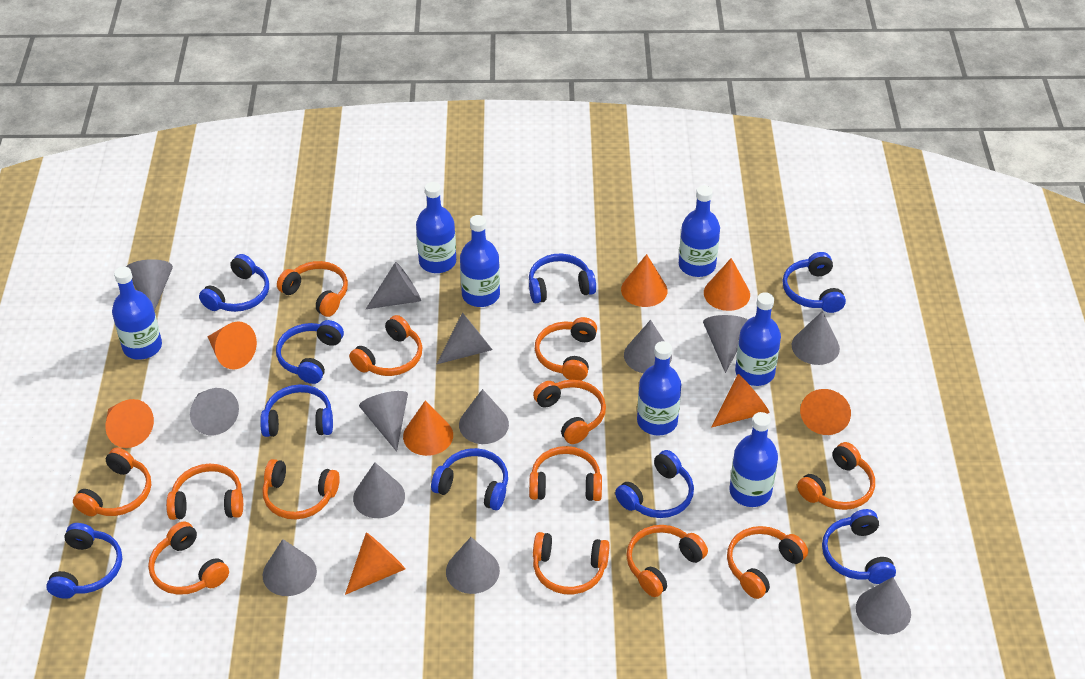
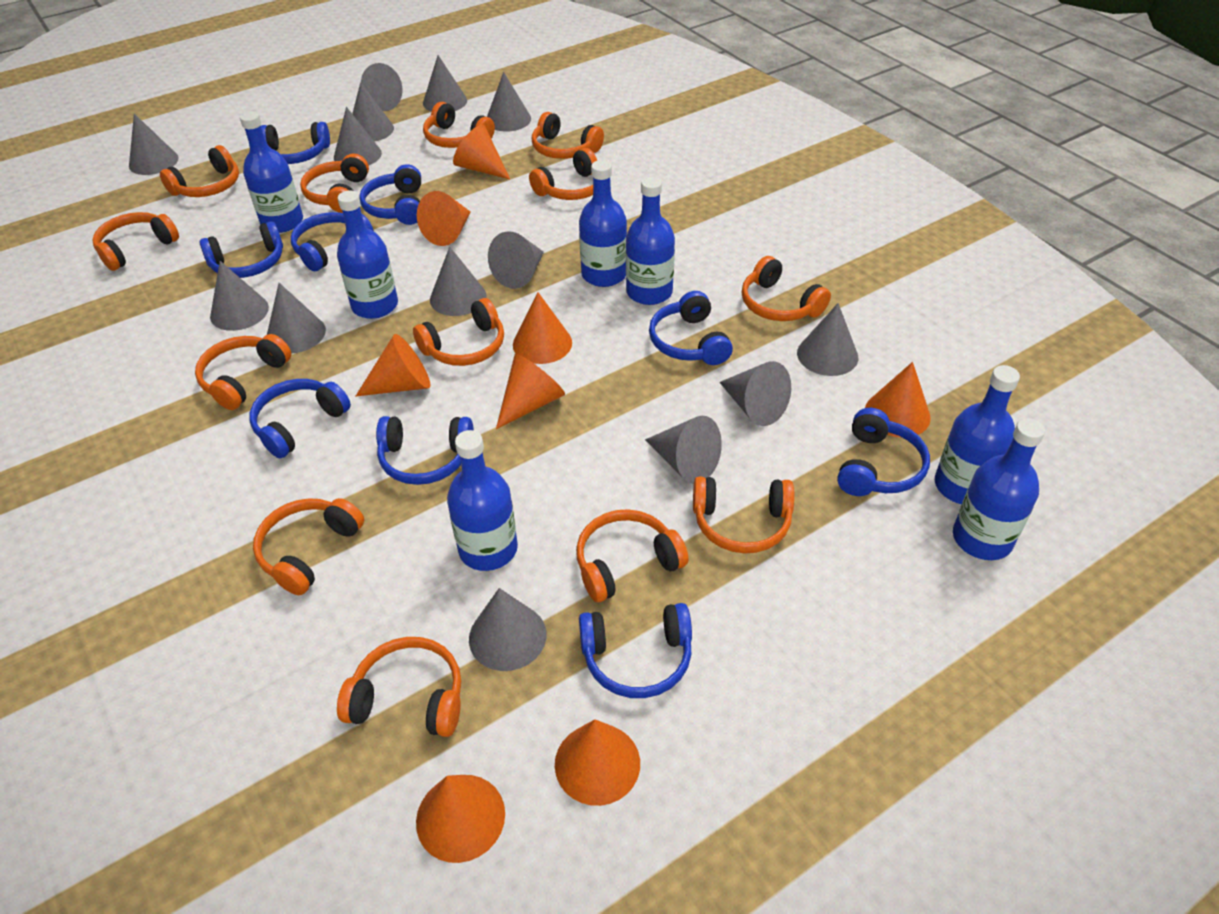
grey cone: [126,259,173,311] [190,388,239,435] [263,539,317,596] [353,462,405,518] [359,391,408,452] [366,262,421,309] [437,313,492,364] [446,537,500,594] [459,389,509,444] [624,320,672,373] [703,315,748,373] [792,311,840,365] [856,577,911,635] = 13 -> [129,114,179,175] [210,261,269,331] [267,283,326,353] [334,107,382,165] [352,82,394,142] [361,63,402,111] [423,55,467,112] [430,247,487,316] [469,588,547,671] [487,72,531,132] [488,231,544,289] [645,416,722,484] [719,361,791,426] [797,303,858,376] = 14

